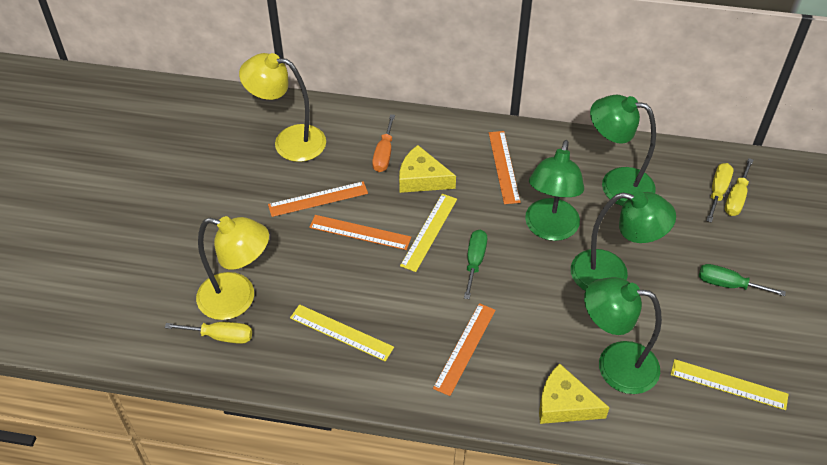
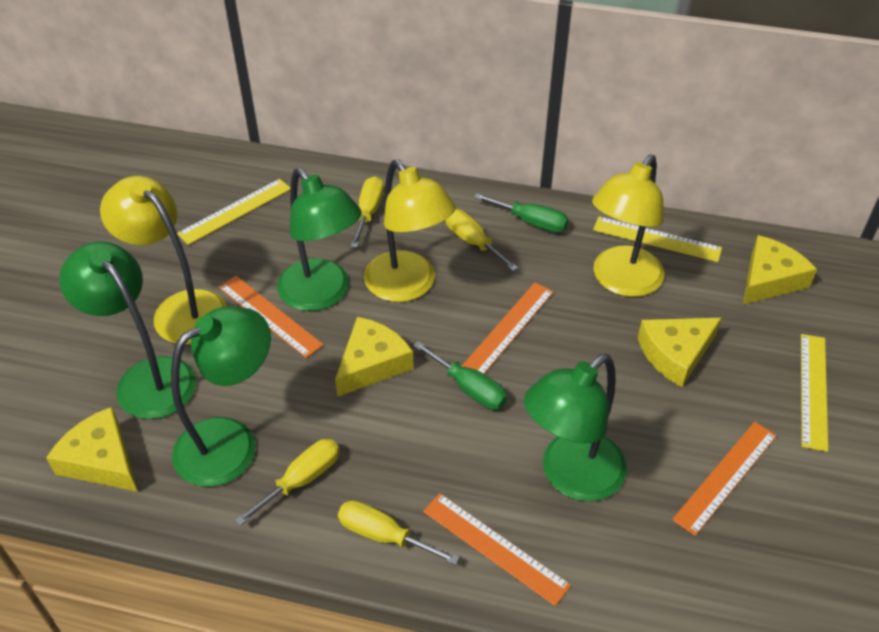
orange screwdriver: [372,114,395,172] = 1 -> none = 0
yellow cheese: [399,145,456,193] [539,364,610,424] = 2 -> [46,407,138,492] [335,317,414,397] [638,318,722,387] [743,235,817,305] = 4
yellow lamp: [196,216,269,320] [239,53,326,162] = 2 -> [100,176,227,345] [364,160,456,302] [592,155,664,297] = 3
yellow screwdriver: [165,322,252,344] [706,163,733,223] [725,158,753,216] = 3 -> [235,439,340,526] [338,500,460,565] [351,176,384,248] [446,209,518,271] = 4

